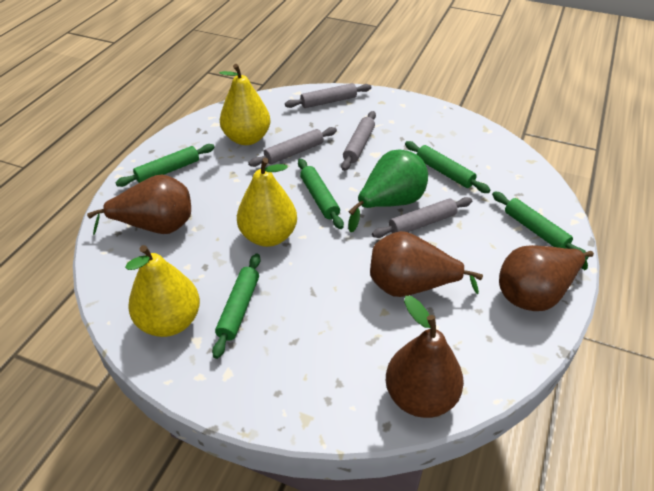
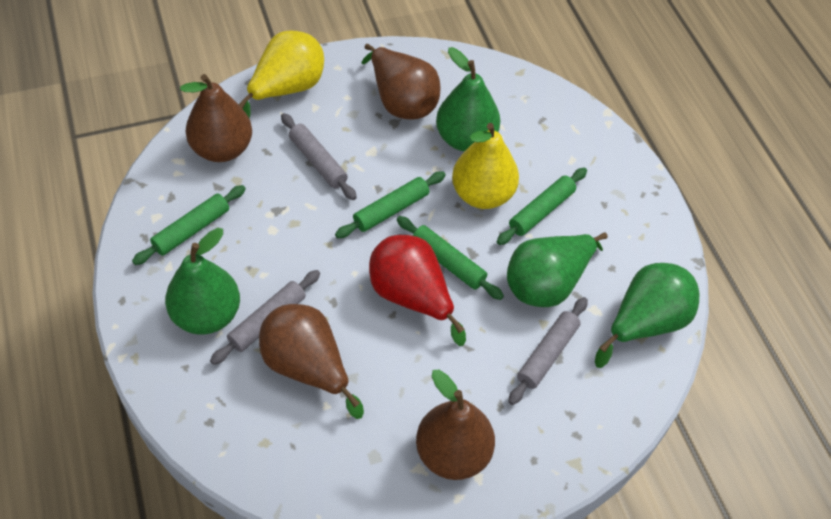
green pear: [348,150,428,232] = 1 -> [165,228,240,334] [436,47,500,152] [507,232,608,307] [595,263,699,368] = 4
green rolling pin: [115,144,215,187] [212,254,261,359] [298,159,344,229] [405,141,490,193] [492,192,589,260] = 5 -> [132,185,246,265] [335,171,446,238] [397,216,504,300] [497,168,587,245] = 4
grey rolling pin: [249,127,337,167] [285,83,372,108] [341,111,376,171] [372,197,472,238] = 4 -> [210,270,320,365] [281,113,357,200] [508,297,588,405] = 3
red pear: none = 0 -> [369,235,466,346] = 1
yellow pear: [125,245,200,337] [219,64,270,145] [237,158,297,247] = 3 -> [239,31,324,119] [452,123,519,209] = 2

